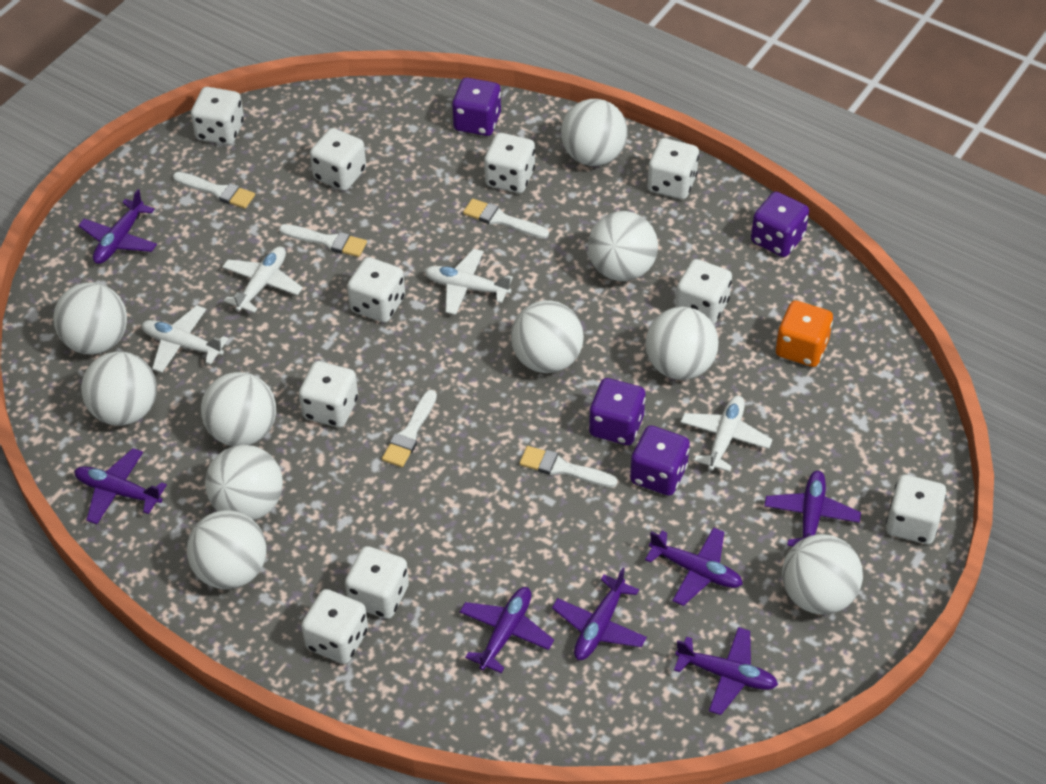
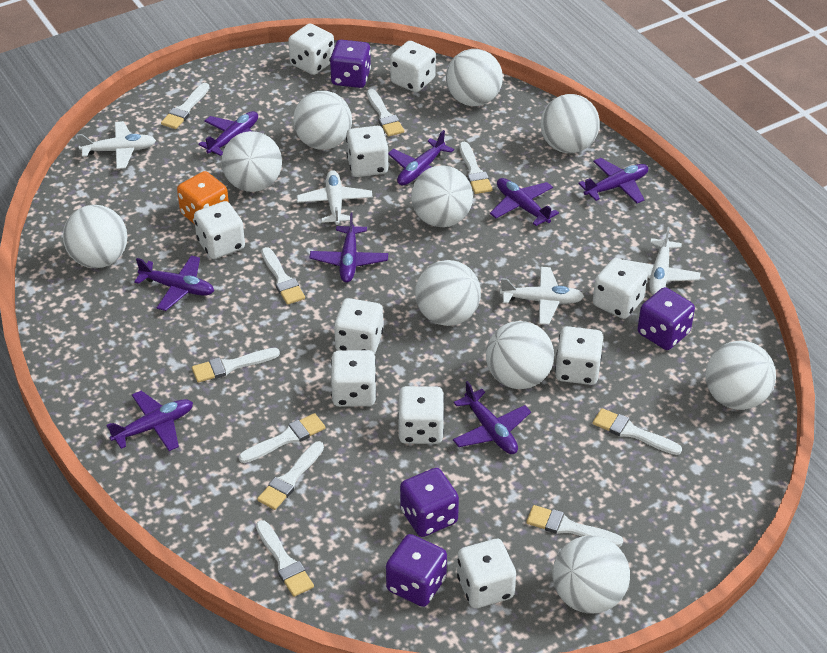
purple plane: [74,448,167,524] [78,189,157,264] [460,587,554,673] [552,567,647,660] [645,527,743,606] [674,627,778,715] [764,471,861,546] = 7 -> [106,391,193,451] [134,255,214,311] [199,111,258,156] [310,213,388,283] [388,130,454,185] [453,381,531,454] [490,178,559,226] [578,158,648,203] = 8
white brush: [173,172,255,209] [279,224,367,257] [382,390,437,467] [463,198,549,239] [519,446,618,487] = 5 -> [161,83,209,129] [192,348,280,383] [239,413,325,463] [256,520,314,597] [257,441,324,510] [261,247,305,305] [367,89,404,136] [459,142,493,194] [526,505,623,547] [593,408,682,455] = 10

